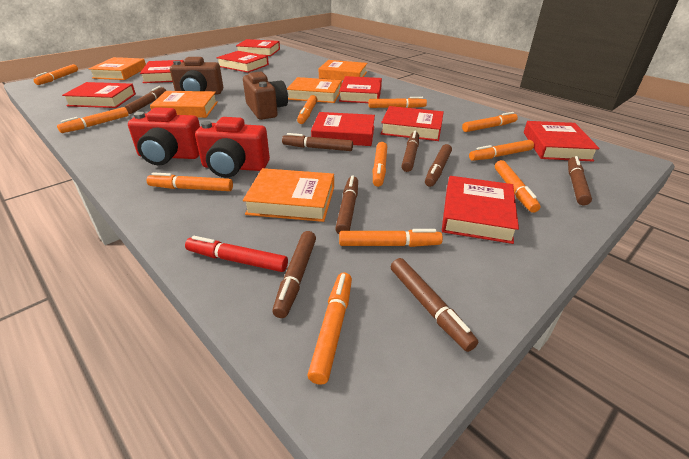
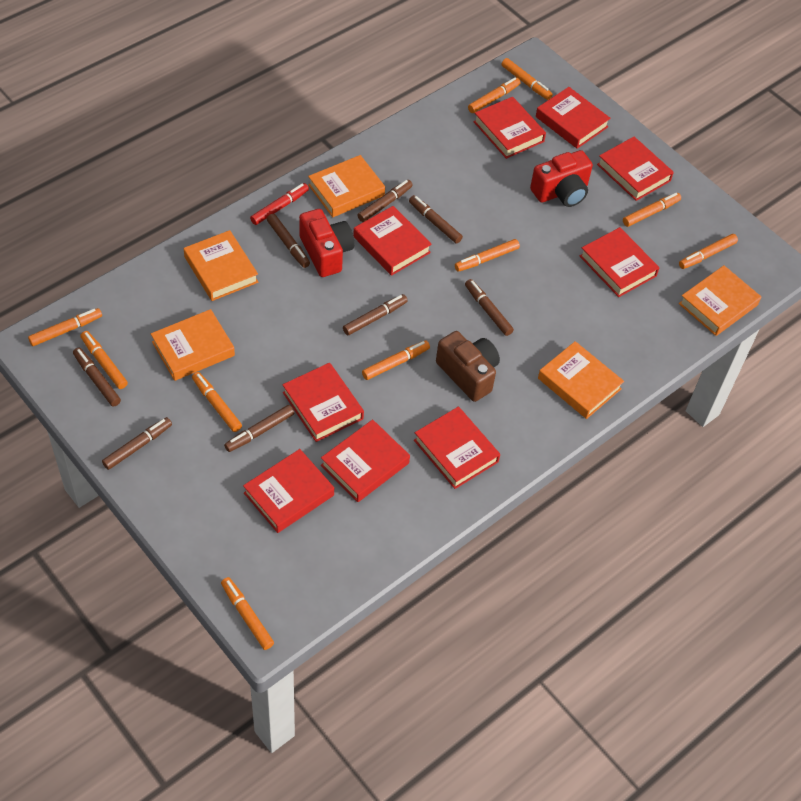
brown camera: [170,57,223,94] [243,72,288,120] = 2 -> [436,331,500,402] = 1
orange marker: [34,64,78,85] [57,107,129,133] [147,172,233,191] [297,95,317,124] [308,273,352,385] [339,229,443,247] [368,97,427,108] [373,142,387,187] [462,112,518,132] [469,140,534,161] [495,160,541,213] = 11 -> [28,308,102,346] [80,331,128,389] [192,372,242,432] [221,577,274,650] [362,340,430,380] [455,239,520,272] [468,77,520,113] [501,58,553,100] [623,193,681,227] [679,234,738,269] = 10

